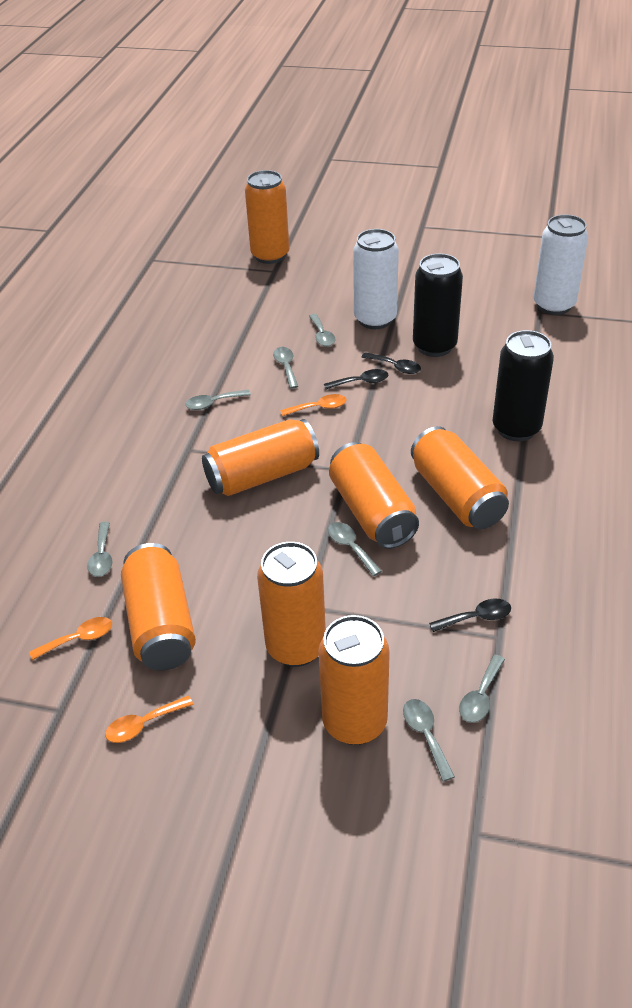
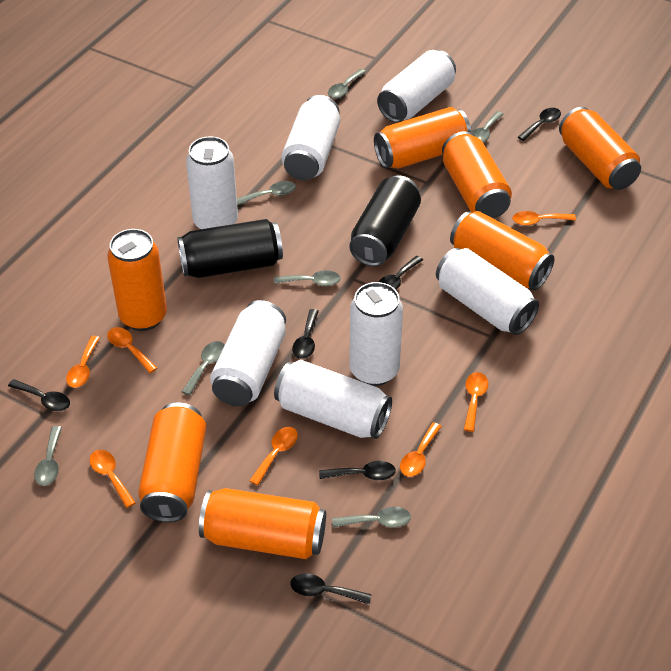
black spoon: [324,369,388,390] [361,352,421,374] [429,599,511,632] = 3 -> [8,379,70,411] [290,573,372,604] [292,309,319,359] [319,461,396,480] [379,256,423,290] [518,108,561,141] = 6
orange spoon: [29,617,112,660] [105,696,193,743] [280,394,347,416] = 3 -> [66,336,100,388] [90,450,136,508] [107,327,157,373] [249,427,298,485] [400,422,442,477] [464,372,488,432] [513,211,576,226] = 7
white can: [353,229,399,329] [533,214,588,315] = 2 -> [186,136,238,229] [210,300,286,407] [274,360,392,439] [281,95,340,180] [349,282,403,386] [377,50,456,123] [436,248,539,335] = 7

